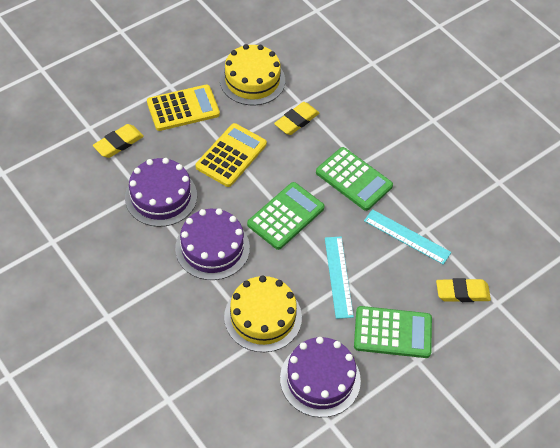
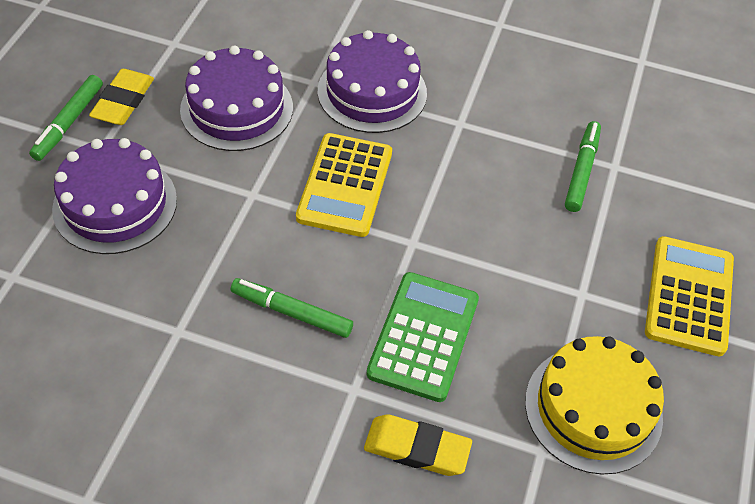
green calculator: [247,182,325,250] [316,147,393,211] [354,306,432,358] = 3 -> [367,272,479,402] = 1
green marker: none = 0 -> [29,75,103,161] [231,278,353,338] [565,121,601,212] = 3
turquoise ruler: [325,237,354,319] [364,209,451,265] = 2 -> none = 0
yellow cake: [220,44,285,105] [224,276,302,352] = 2 -> [525,336,664,474] = 1
yellow eraser: [93,124,144,158] [274,102,319,135] [436,278,491,302] = 3 -> [89,69,154,125] [364,414,472,476] = 2

